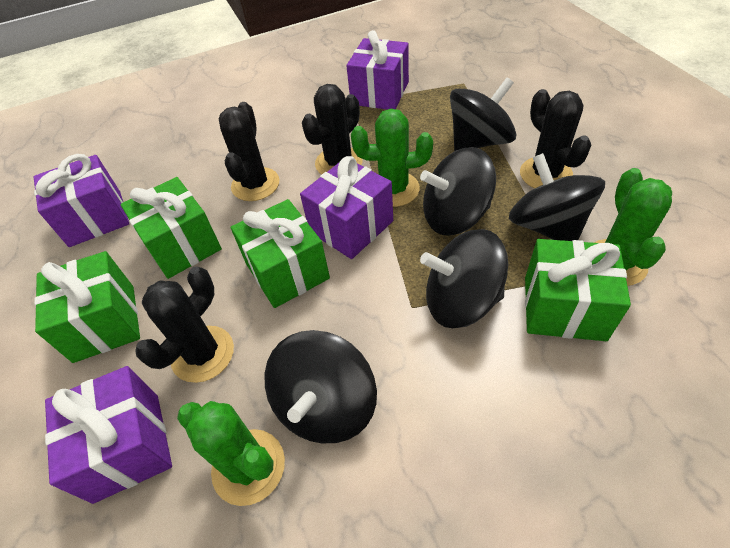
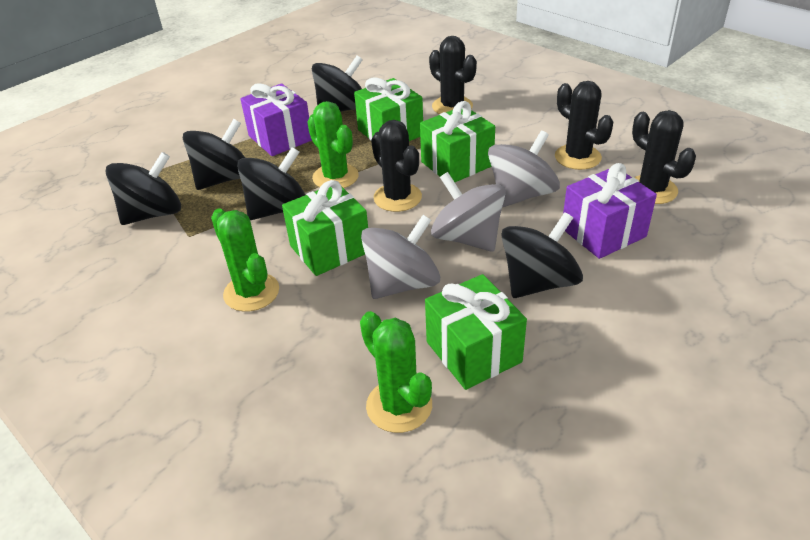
grey spinning top: none = 0 -> [361,215,440,299] [431,172,506,252] [488,131,560,207] = 3
purple gift: [34,154,129,247] [45,366,172,504] [300,156,393,259] [346,30,409,110] = 4 -> [240,83,312,156] [563,163,657,259] = 2

